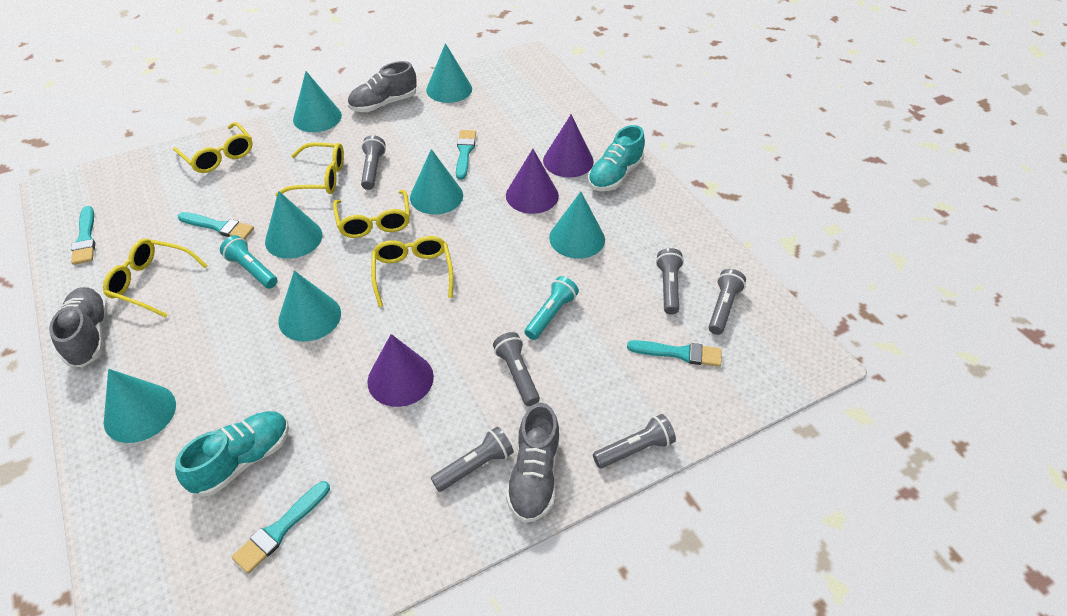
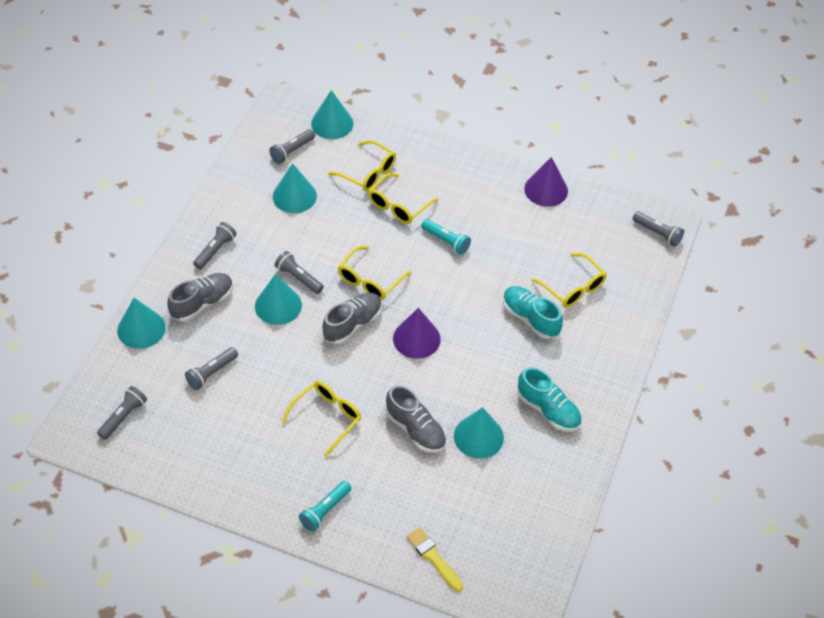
purple cone: [367,334,434,407] [506,149,559,214] [543,114,594,178] = 3 -> [393,308,441,359] [524,157,568,207] = 2
turquoise brush: [71,206,95,265] [178,212,254,239] [232,481,330,574] [456,130,476,180] [627,340,721,367] = 5 -> none = 0
turquoise cone: [104,369,176,443] [265,191,322,259] [278,271,341,342] [293,71,342,132] [410,149,463,215] [426,43,472,103] [549,192,605,259] = 7 -> [117,298,165,349] [255,274,302,325] [273,163,317,213] [311,90,353,139] [454,407,504,459] = 5
yellow brush: none = 0 -> [407,527,463,591] = 1

